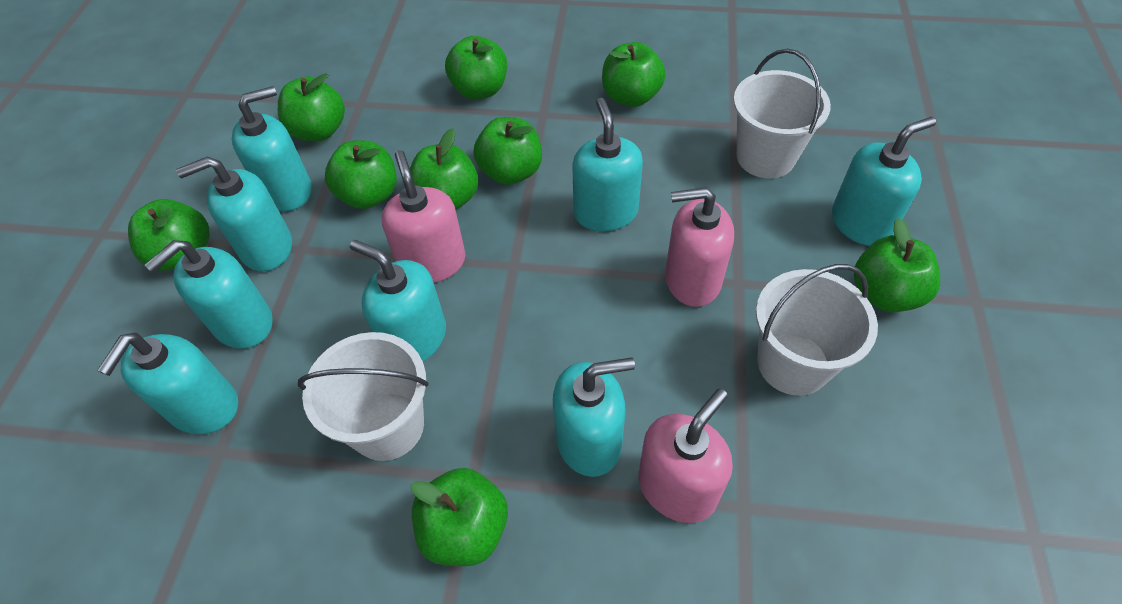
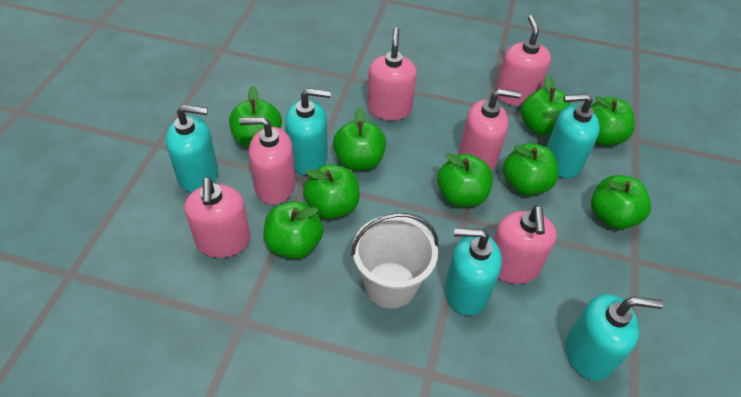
pink soap dispenser: [381,150,466,283] [638,389,733,523] [665,187,734,307] = 3 -> [184,177,251,258] [239,117,296,205] [367,27,417,121] [459,89,521,171] [493,206,557,284] [496,15,551,106] = 6
turquoise soap dispenser: [97,333,238,434] [144,240,273,349] [176,157,292,271] [232,86,312,211] [350,240,446,361] [553,357,635,477] [572,98,643,231] [832,117,936,246] = 8 -> [165,105,218,193] [285,88,331,175] [445,228,502,316] [546,93,600,178] [566,294,663,381] = 5
white bucket: [298,332,429,461] [733,49,831,178] [756,264,878,396] = 3 -> [351,213,438,309] = 1

